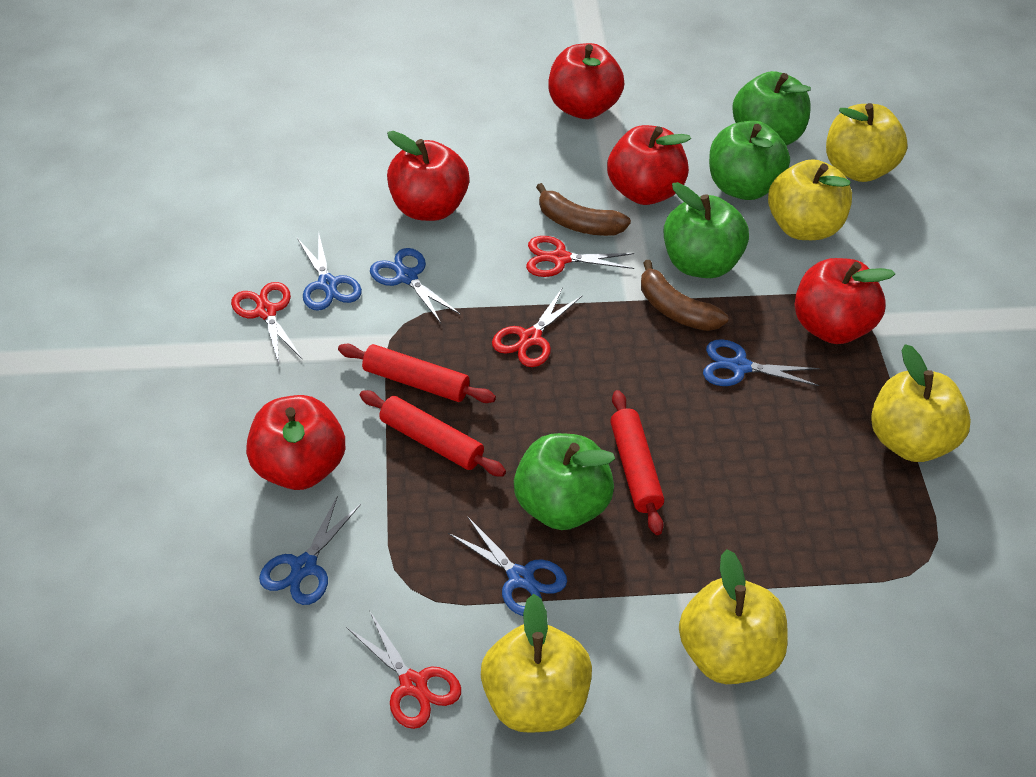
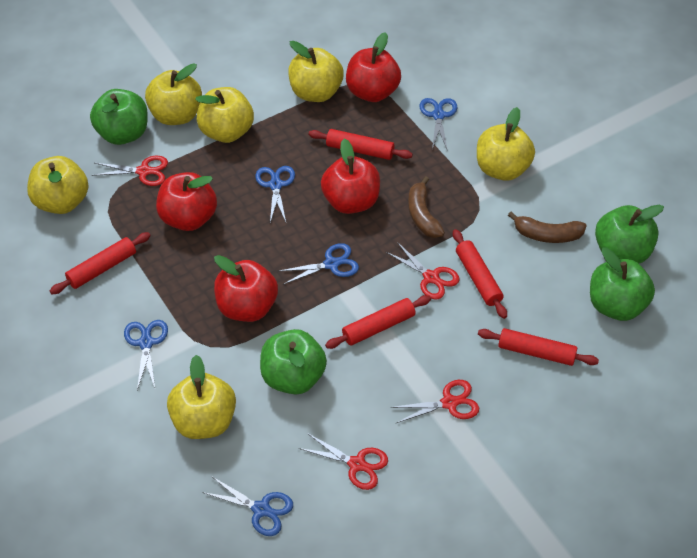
red apple: [246,395,345,490] [387,131,469,221] [548,43,624,119] [607,125,691,205] [794,258,895,344] = 5 -> [156,172,217,231] [214,255,278,322] [321,139,380,214] [346,32,401,102] = 4
red rolling pin: [338,343,496,403] [360,390,506,476] [610,390,664,535] = 3 -> [50,232,151,294] [308,129,413,160] [325,295,431,349] [453,229,507,319] [478,328,599,366] = 5
yellow apple: [481,594,592,733] [679,549,788,684] [768,159,852,240] [826,103,907,182] [871,344,971,462] = 5 -> [27,156,89,214] [145,63,202,125] [167,355,236,439] [195,87,254,143] [288,41,344,102] [477,107,535,181] = 6

